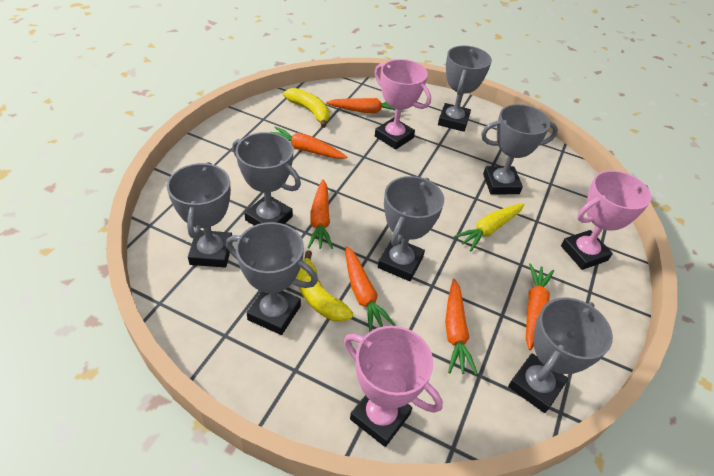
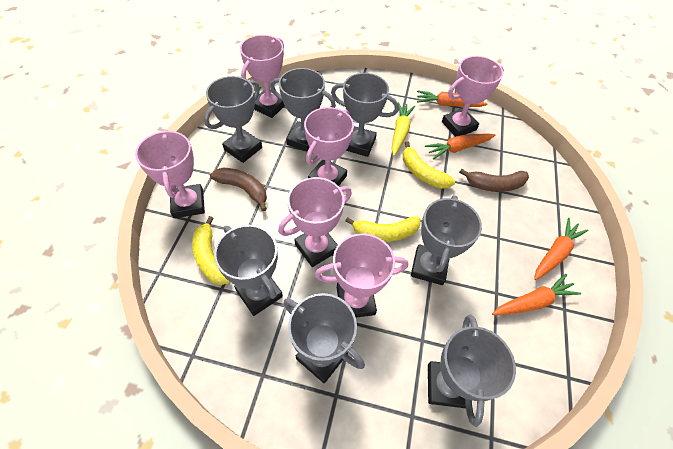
brown banana: none = 0 -> [210,168,267,211] [459,169,529,192] = 2
orange carrot: [270,127,347,159] [307,179,333,249] [326,98,404,113] [345,246,396,332] [445,279,478,375] [526,263,554,350] = 6 -> [417,90,488,107] [425,133,495,159] [492,274,581,315] [534,218,588,280] = 4
pink trophy: [344,326,443,447] [374,59,431,150] [561,170,651,270] = 3 -> [135,129,205,218] [240,35,285,118] [278,177,352,267] [304,107,354,186] [315,234,408,317] [442,56,504,137] = 6
yellow banana: [283,88,330,128] [297,250,353,322] = 2 -> [192,216,230,285] [345,217,421,242] [403,141,455,189] = 3

